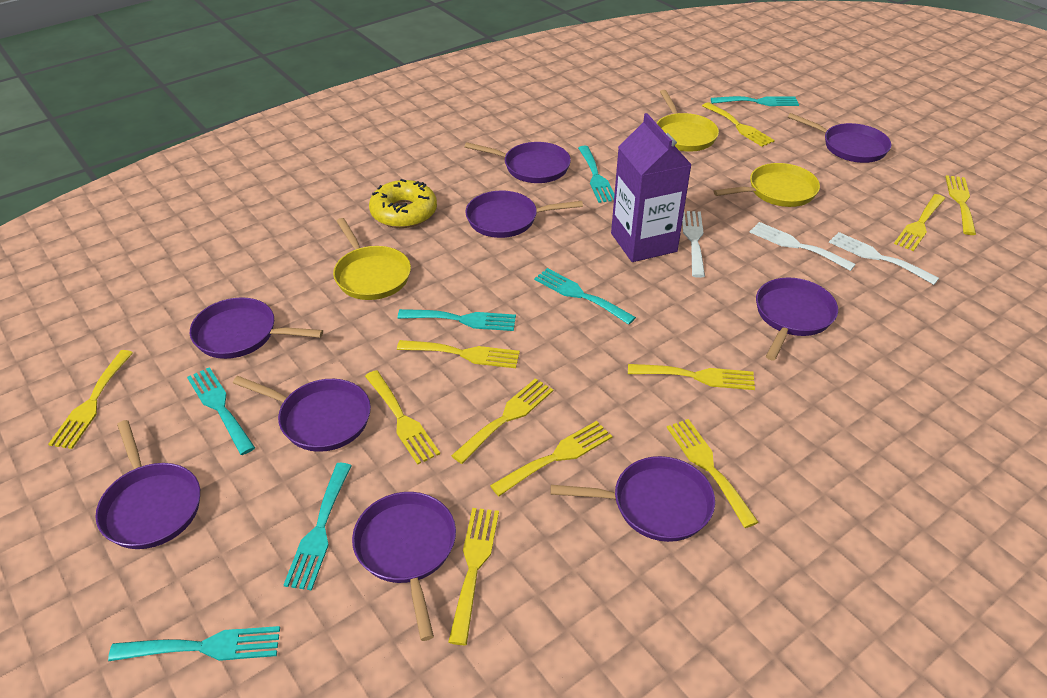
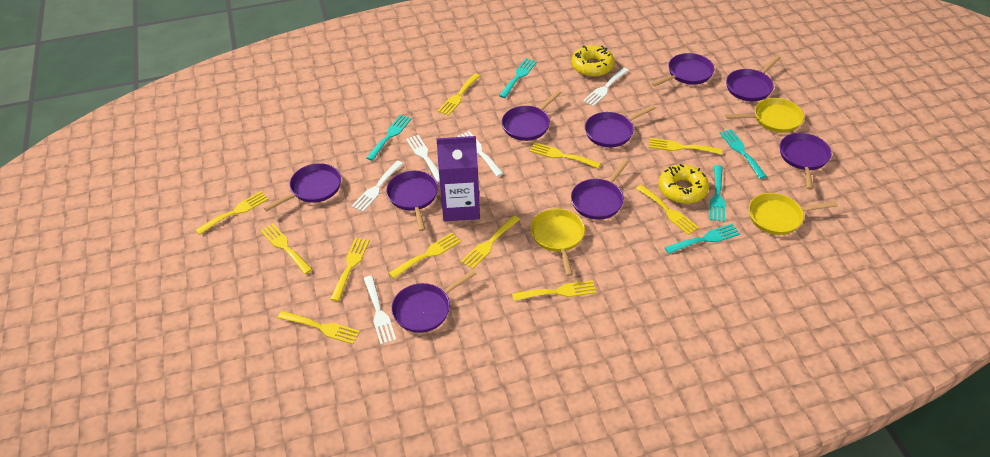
turquoise fork: [108,626,280,661] [187,367,255,455] [284,463,351,591] [398,309,516,331] [534,268,636,325] [578,146,614,203] [711,96,799,106] = 7 -> [366,115,412,161] [499,58,537,98] [664,224,740,254] [710,165,725,222] [720,129,766,179] = 5
white fork: [682,211,705,278] [750,222,856,271] [829,232,939,285] = 3 -> [352,161,403,212] [364,276,396,345] [406,135,440,182] [458,131,504,177] [583,67,629,106] = 5
yellow donut: [369,179,437,228] = 1 -> [572,45,615,77] [658,164,709,204] = 2

